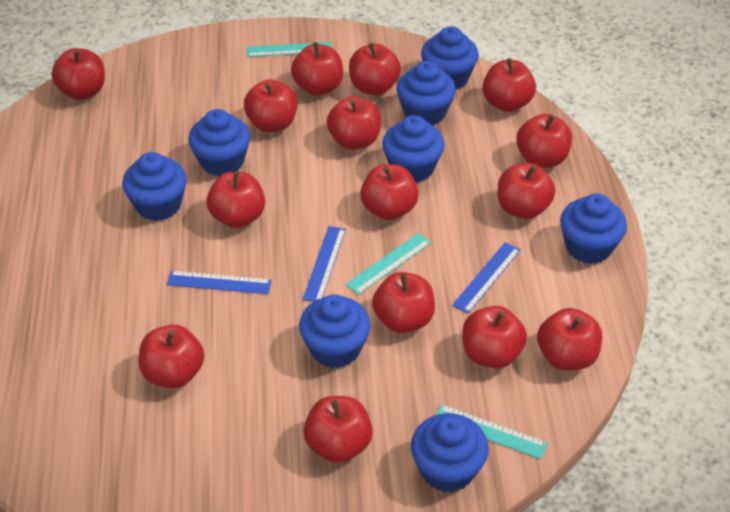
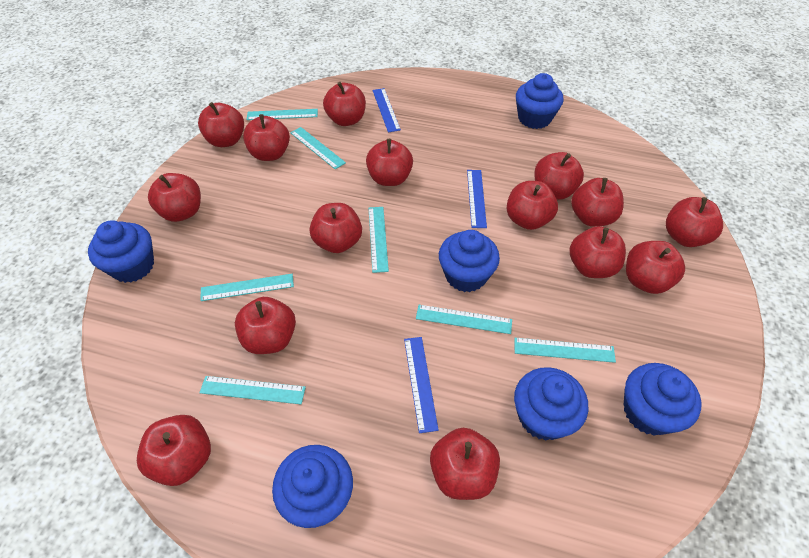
blue cupcake: [122,152,187,221] [188,109,250,177] [299,294,370,368] [382,115,444,182] [396,61,456,125] [411,413,488,493] [421,26,479,90] [560,194,627,264] = 8 -> [88,220,154,283] [272,445,353,528] [439,230,500,292] [514,367,588,441] [516,73,564,129] [624,363,702,436] = 6
turquoise ruler: [246,42,332,57] [346,233,431,295] [436,404,548,459] = 3 -> [199,376,306,404] [200,274,294,301] [246,109,318,120] [290,127,346,169] [369,207,389,273] [416,305,512,334] [514,338,616,363] = 7

